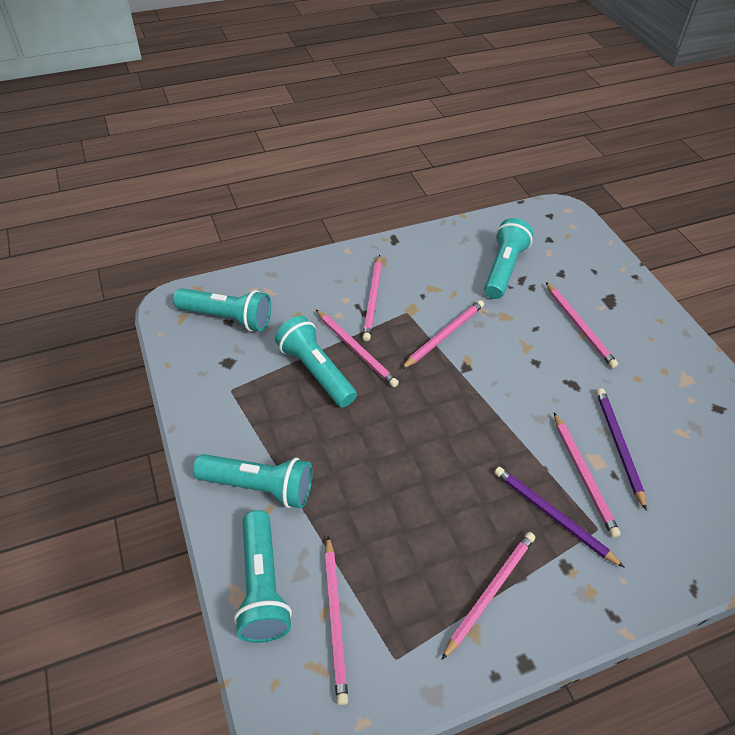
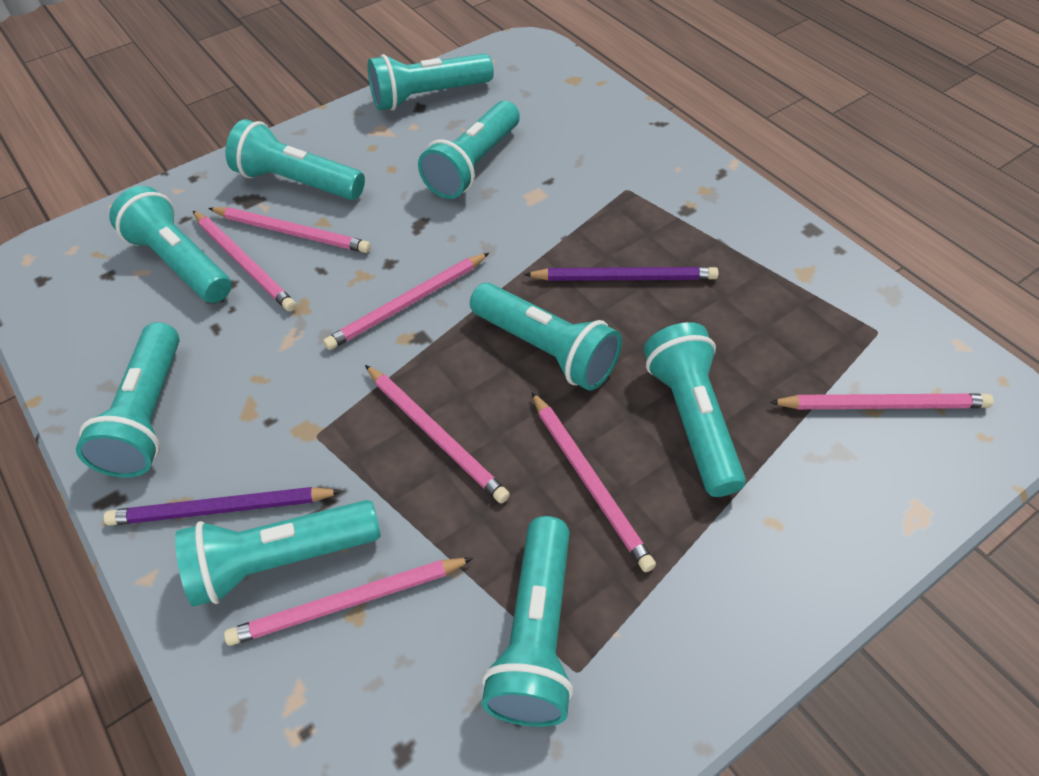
turquoise flashlight: [173,288,271,331] [193,454,312,508] [234,510,292,643] [275,316,357,407] [484,218,533,299] = 5 -> [76,322,180,478] [109,186,231,303] [175,500,381,607] [225,119,365,200] [368,53,494,110] [418,101,520,199] [470,283,622,391] [482,516,574,727] [644,322,746,497] = 9

